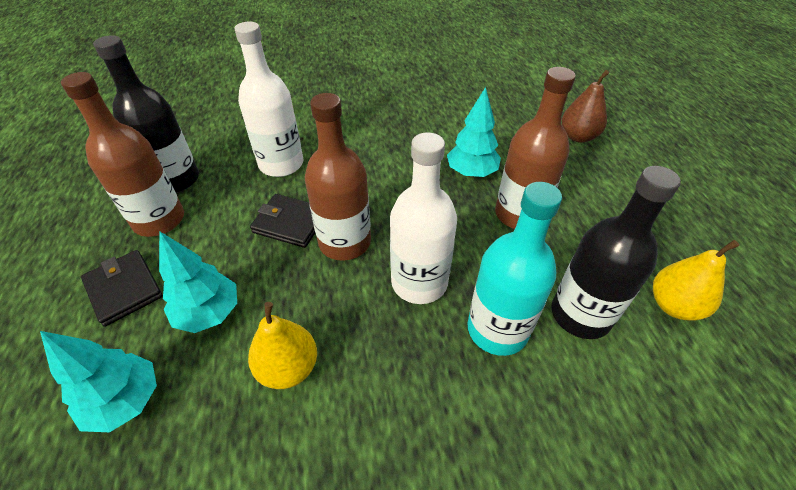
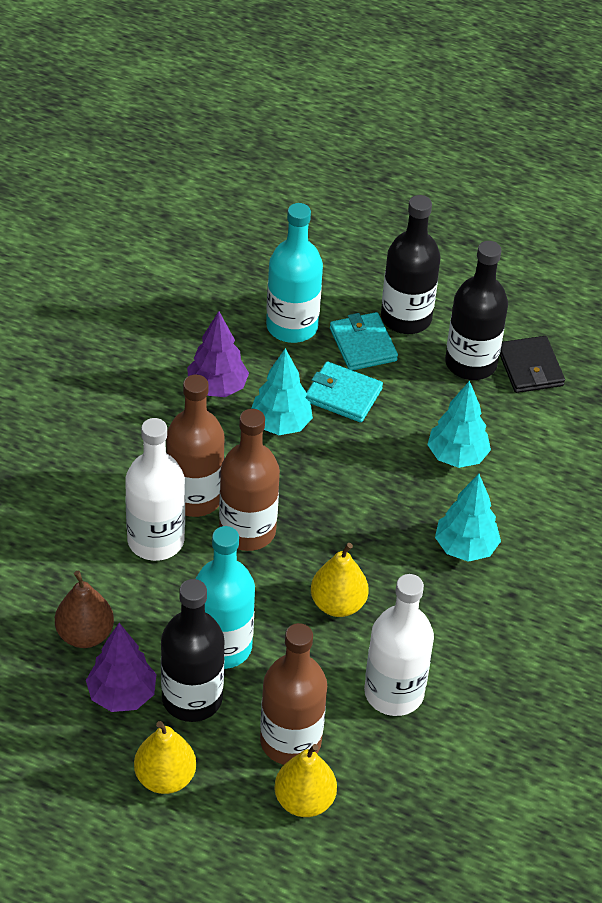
black bottle: [93,35,199,193] [551,166,681,339] = 2 -> [161,579,225,722] [381,195,441,334] [445,241,508,380] = 3
black wallet: [81,250,163,327] [250,194,315,248] = 2 -> [500,336,565,393] = 1
purple tree: none = 0 -> [86,623,156,712] [187,311,249,397] = 2
turquoise bottle: [467,182,562,356] = 1 -> [195,526,255,669] [266,203,323,343] = 2
turquoise wallet: none = 0 -> [306,361,383,423] [330,312,398,371] = 2
yellow pear: [248,302,317,389] [653,240,739,321] = 2 -> [134,721,196,794] [274,744,337,817] [311,543,369,617] = 3

